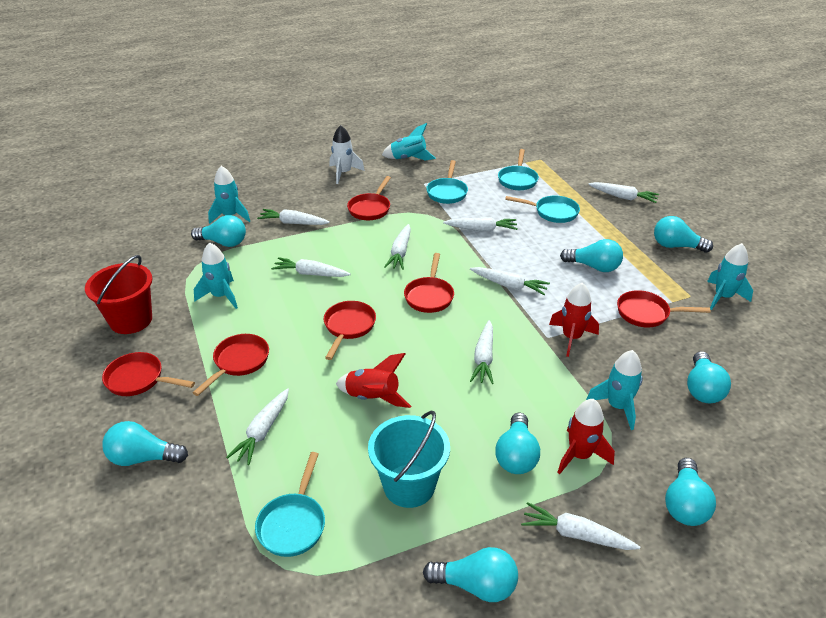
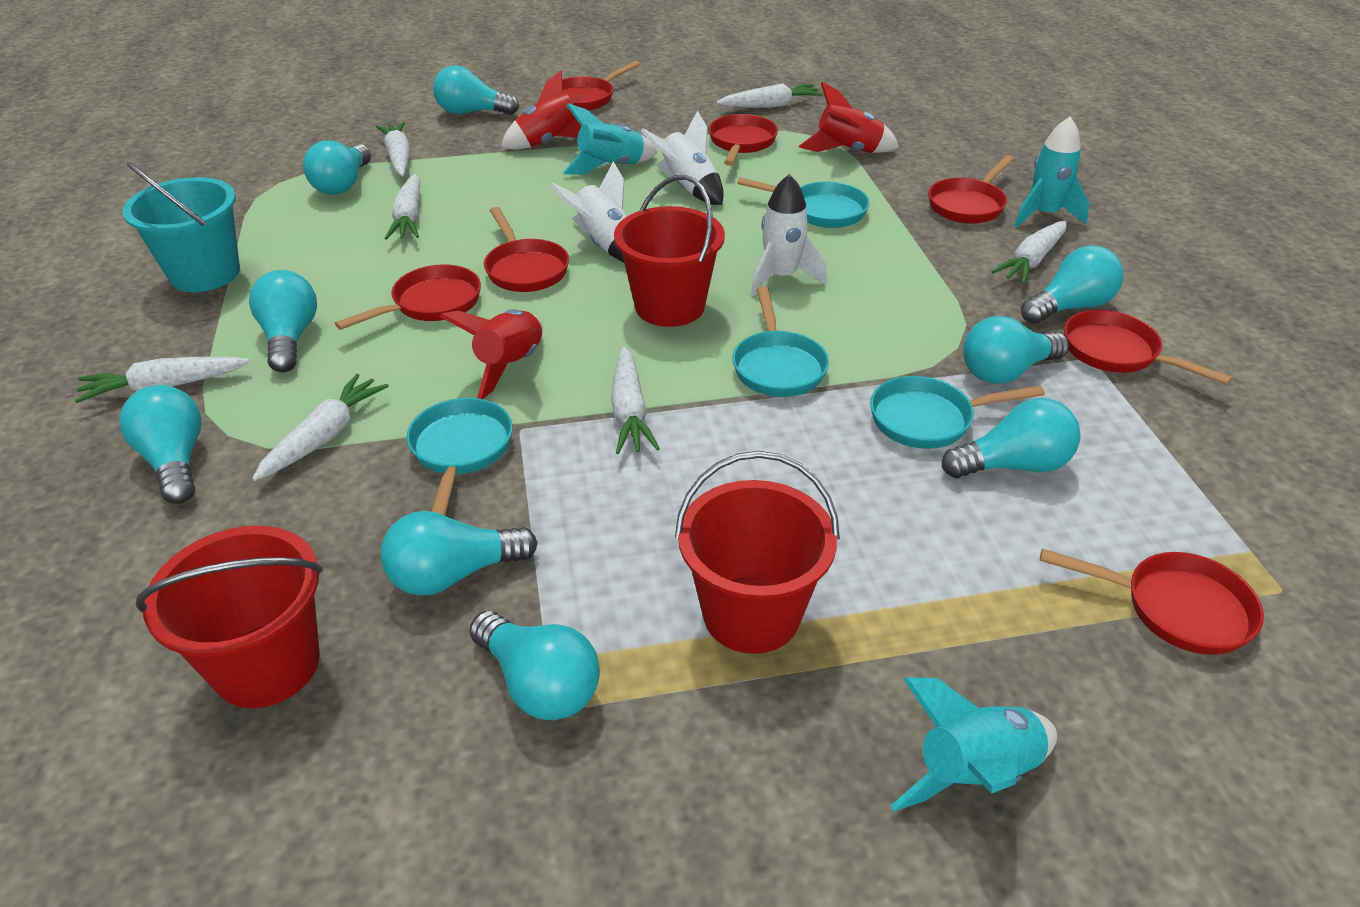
red bucket: [85,255,153,334] = 1 -> [136,526,323,708] [614,175,725,327] [675,451,840,654] = 3
red pan: [102,352,195,396] [193,334,269,396] [324,301,376,360] [347,176,391,220] [404,253,454,313] [617,290,711,328] = 6 -> [335,264,481,330] [484,207,569,292] [562,61,640,111] [708,114,778,166] [928,155,1014,224] [1040,548,1264,655] [1064,310,1232,385] = 7
turquoise light bulb: [102,421,188,466] [191,215,246,247] [423,547,518,602] [495,413,540,474] [560,239,623,272] [654,216,713,253] [665,458,716,526] [687,351,731,403] = 8 -> [119,385,202,504] [249,270,317,372] [303,140,371,195] [381,511,538,596] [433,65,519,115] [469,611,600,721] [942,398,1080,478] [963,316,1069,384] [1021,245,1124,324] = 9
turquoise rocket: [194,242,238,309] [208,166,250,224] [382,123,436,161] [586,350,643,430] [707,243,753,310] = 5 -> [563,103,658,175] [890,677,1057,811] [1014,117,1089,227] = 3
white carrot: [226,388,289,465] [257,209,330,225] [271,257,351,277] [384,224,411,270] [443,217,518,231] [470,267,550,295] [470,320,494,384] [521,502,640,550] [588,182,659,203] = 9 -> [75,357,250,403] [252,374,389,481] [376,122,410,176] [385,174,420,240] [611,347,660,454] [716,83,823,108] [992,220,1067,284] = 7
white rocket: [330,125,365,184] = 1 -> [550,161,627,262] [641,111,724,205] [751,174,826,296] = 3

